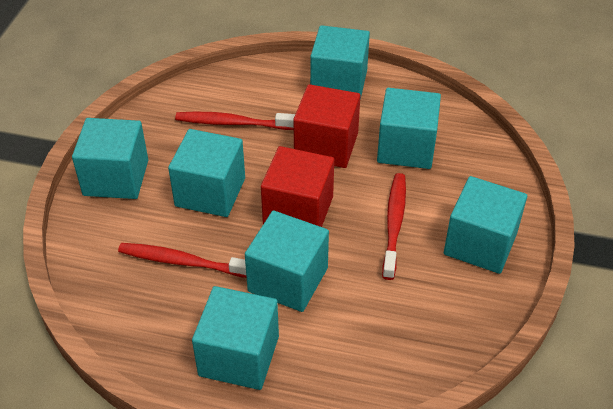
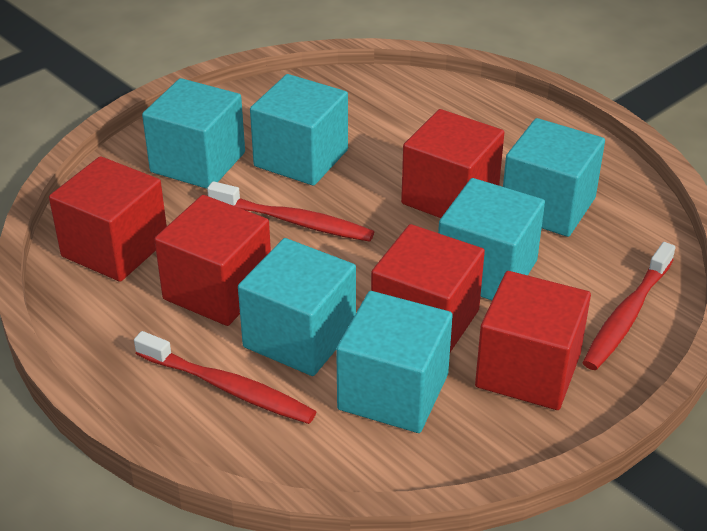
red cube: [261,146,334,227] [293,84,360,168] = 2 -> [49,156,167,282] [154,195,271,326] [371,224,485,352] [401,109,504,218] [475,271,591,410] = 5
turquoise cube: [72,118,148,199] [168,129,245,217] [192,286,279,390] [245,211,329,312] [310,25,370,100] [377,88,441,169] [444,176,527,274] = 7 -> [142,78,245,189] [238,238,356,376] [250,74,348,186] [336,291,453,433] [438,178,545,300] [503,118,605,237] = 6

